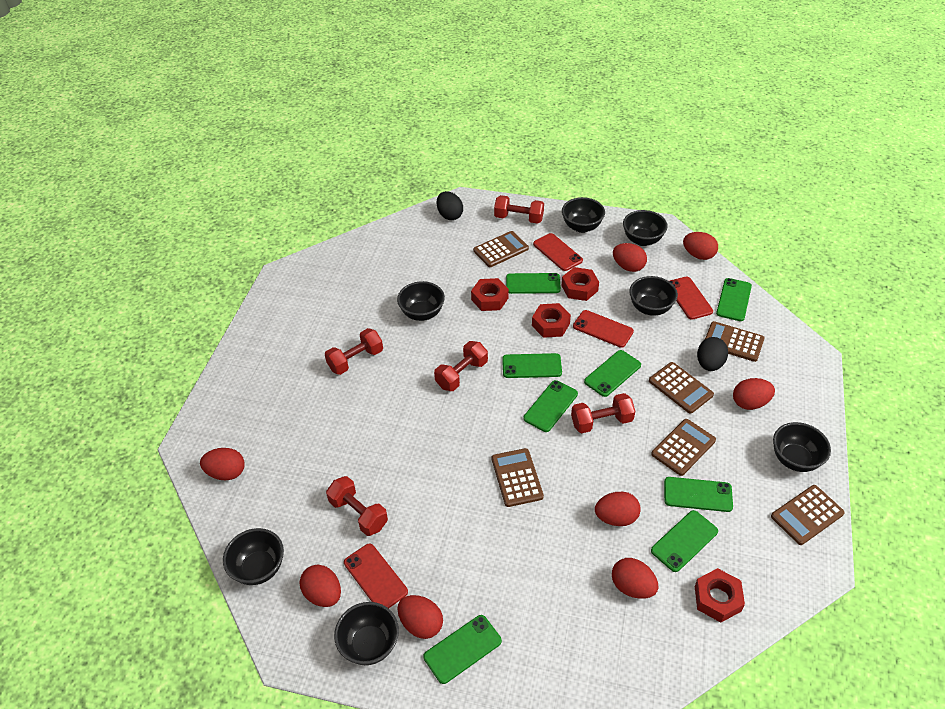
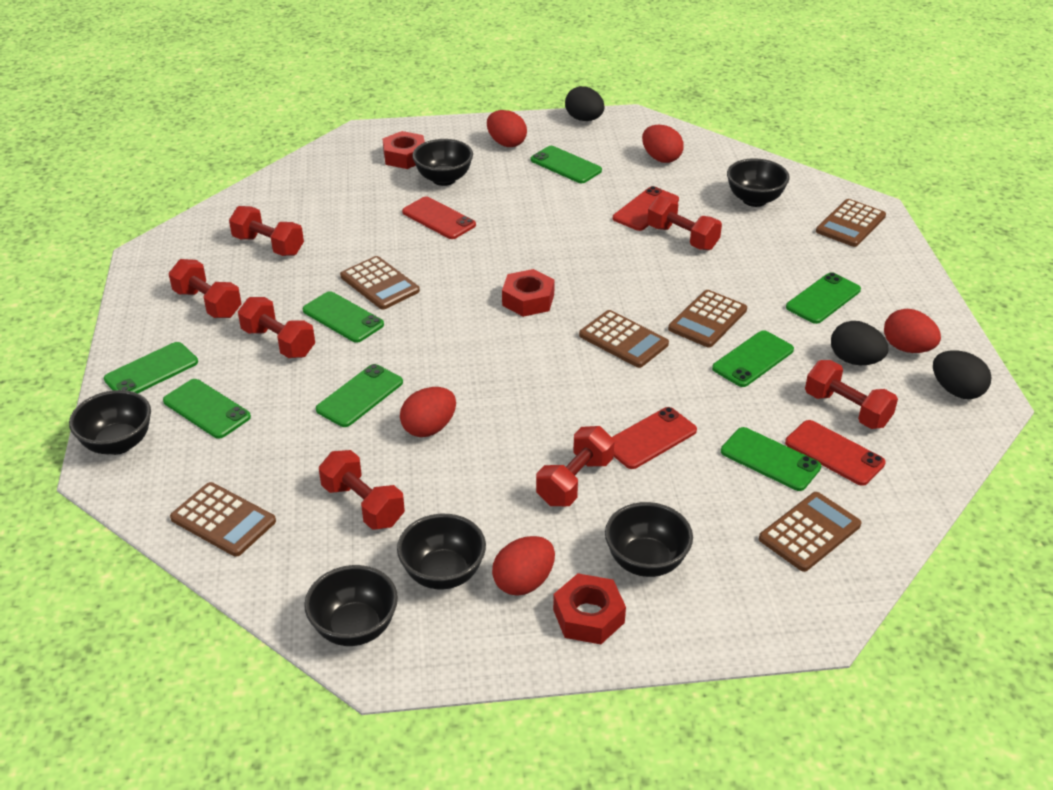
black bowl: [223,528,284,585] [334,602,399,665] [397,281,445,321] [562,197,605,233] [623,210,668,246] [629,276,678,316] [773,422,831,472] = 7 -> [69,390,151,455] [304,565,398,646] [397,514,486,589] [412,139,473,186] [605,502,693,577] [727,158,790,207] = 6
black egg: [437,191,463,220] [697,337,728,371] = 2 -> [565,86,604,121] [831,321,889,365] [933,350,991,399] = 3
red dumbbell: [325,328,383,375] [326,476,388,536] [434,341,488,391] [494,195,544,224] [571,393,635,433] = 5 -> [169,259,241,318] [229,206,304,256] [238,297,315,358] [319,450,405,530] [536,426,614,506] [647,196,722,250] [805,360,898,429] = 7
red egg: [200,448,245,480] [300,565,341,607] [397,595,443,639] [595,492,641,526] [612,558,658,599] [613,243,647,272] [683,232,718,260] [733,378,775,410] = 8 -> [400,387,456,437] [487,110,527,147] [492,536,555,596] [642,125,684,163] [884,309,941,353] = 5
red nut: [471,278,509,311] [532,303,571,338] [562,267,599,301] [695,568,745,623] = 4 -> [382,131,425,169] [502,269,555,317] [553,573,626,644] = 3

